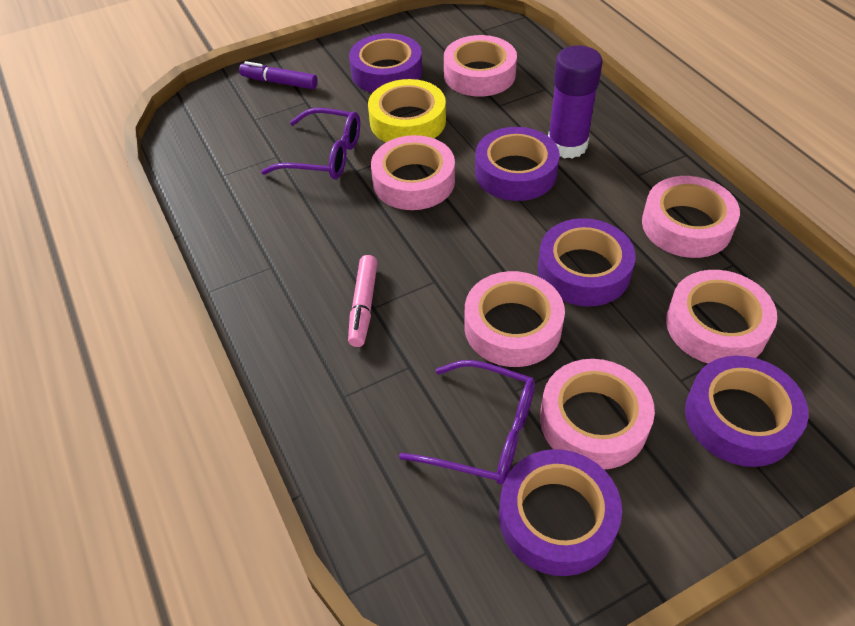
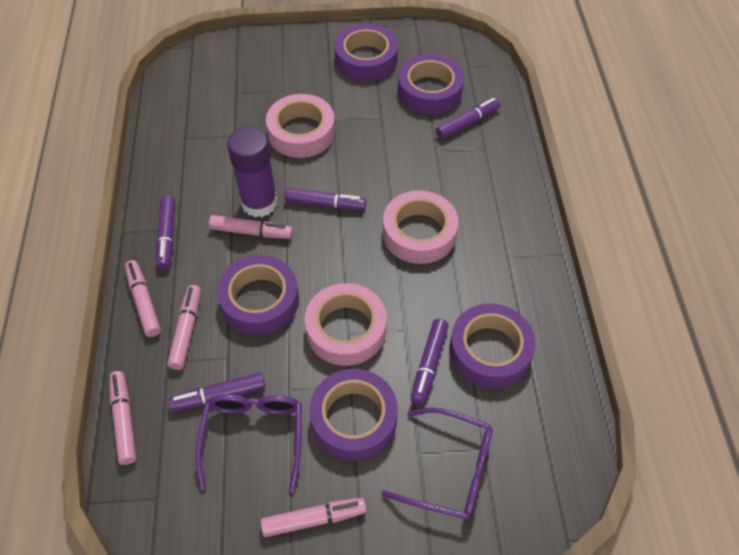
pink marker: [348,255,378,347] = 1 -> [109,371,137,465] [125,260,161,337] [167,285,201,370] [209,215,293,239] [261,497,367,537] = 5
pink tape: [371,135,455,210] [444,35,517,97] [464,271,565,367] [540,359,655,469] [642,176,740,258] [666,270,777,363] = 6 -> [266,94,335,158] [305,283,387,366] [383,191,459,264] = 3
purple marker: [239,61,318,89] = 1 -> [156,196,175,270] [167,373,265,412] [284,188,366,210] [411,319,448,405] [436,98,501,140] = 5
yellow tape: [368,79,446,142] = 1 -> none = 0

